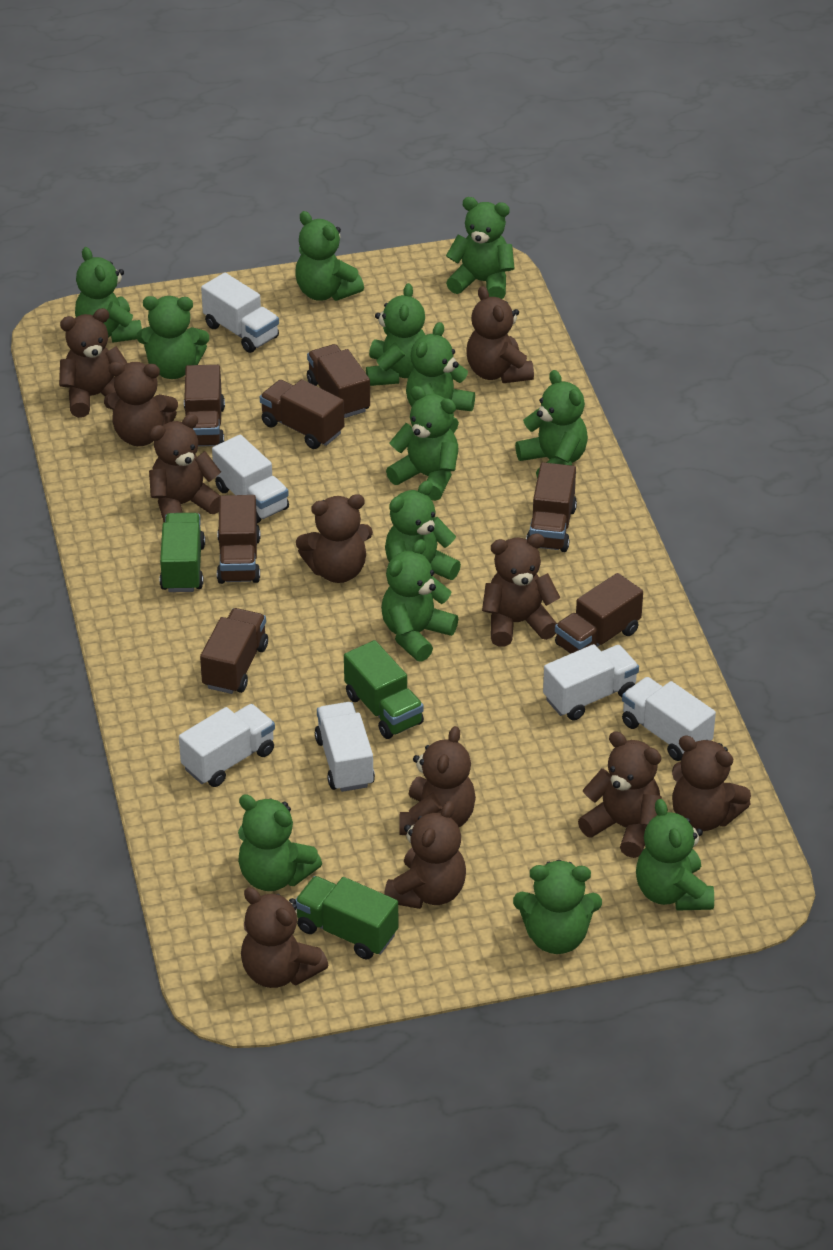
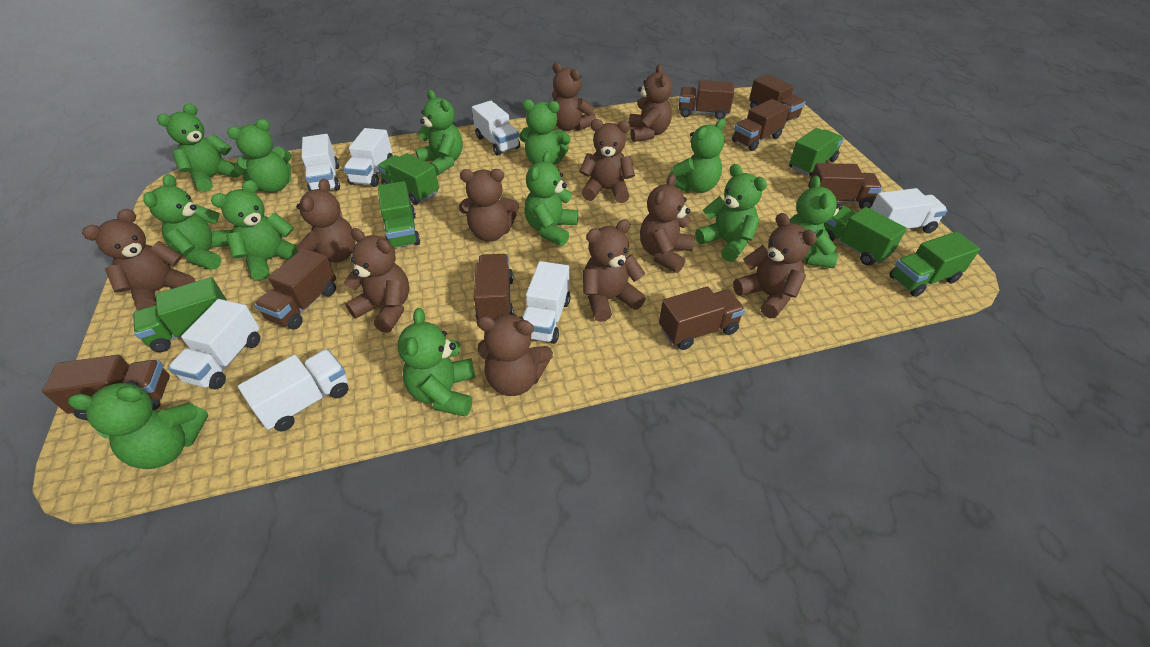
brown truck: [184,365,225,447] [200,608,268,694] [217,495,261,584] [260,379,344,449] [307,344,370,418] [526,462,577,552] [555,573,643,654] = 7 -> [42,355,170,420] [255,248,336,330] [474,254,513,320] [659,286,745,350] [679,80,734,120] [732,99,790,151] [749,74,805,122] [808,163,882,209] = 8
green teddy bear: [75,247,142,343] [137,296,209,379] [238,794,322,891] [295,211,364,301] [366,283,425,386] [381,539,458,662] [385,481,461,580] [386,386,458,501] [406,322,475,433] [446,197,515,299] [513,860,602,954] [515,370,588,478] [636,799,714,911] = 13 -> [68,381,208,469] [143,174,233,270] [157,104,240,192] [211,180,298,281] [227,119,292,193] [398,308,476,417] [415,90,463,176] [519,99,571,165] [524,151,578,246] [666,119,726,193] [695,164,767,262] [790,175,842,268] = 12
green truck: [160,513,205,592] [295,876,398,959] [344,640,424,739] = 3 -> [133,277,227,352] [377,153,439,205] [378,181,420,248] [789,128,844,176] [824,206,907,266] [889,231,980,297] = 6
white truck: [179,704,275,787] [201,273,279,353] [212,435,289,523] [315,702,375,792] [543,644,639,720] [622,677,716,761] = 6 -> [168,299,260,389] [238,349,348,432] [301,134,340,191] [344,128,393,187] [472,101,520,156] [522,261,570,344] [871,188,948,233] = 7

